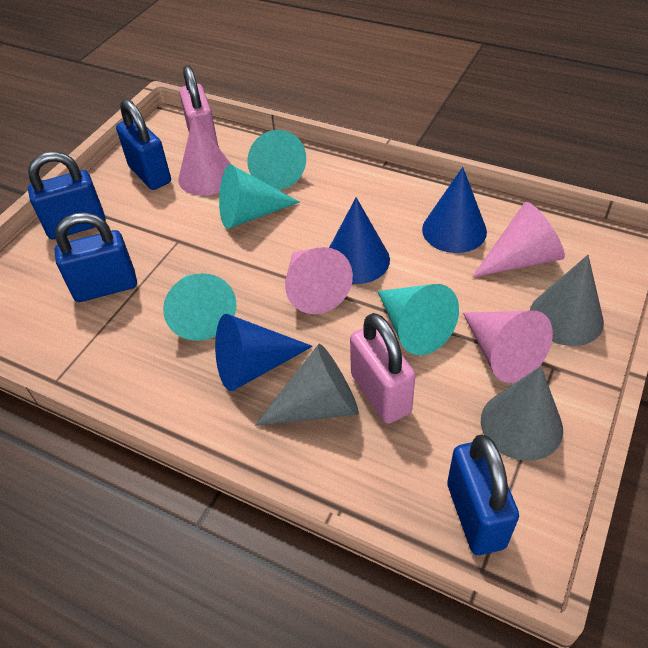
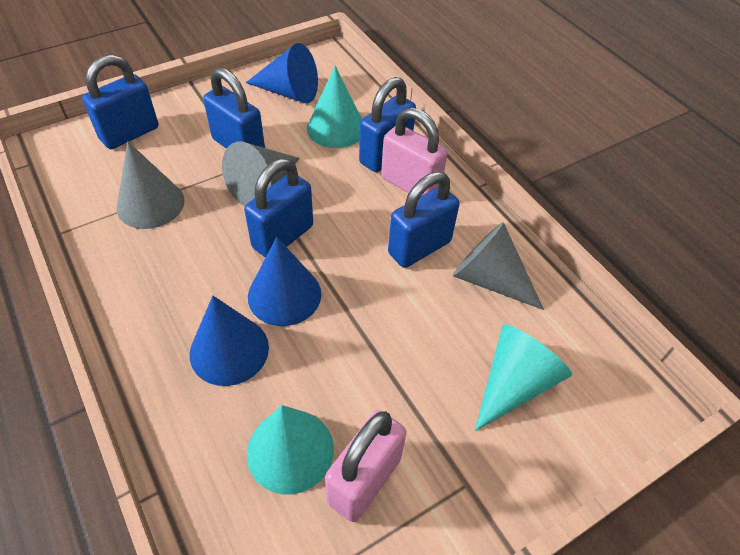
blue padlock: [28,151,106,239] [55,212,137,302] [116,99,171,190] [447,435,519,555] = 4 -> [82,54,159,149] [203,67,265,149] [244,159,313,258] [359,77,416,172] [388,172,460,268] = 5
pink cone: [178,115,232,196] [285,247,353,314] [463,311,553,383] [472,202,565,277] = 4 -> none = 0
turquoise cone: [163,273,236,341] [219,164,300,229] [248,130,306,190] [378,284,459,355] = 4 -> [247,405,334,495] [307,66,362,148] [475,324,572,431] = 3

